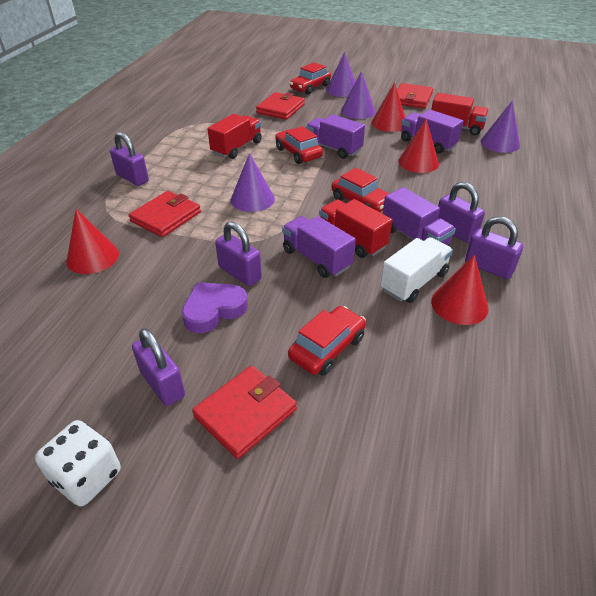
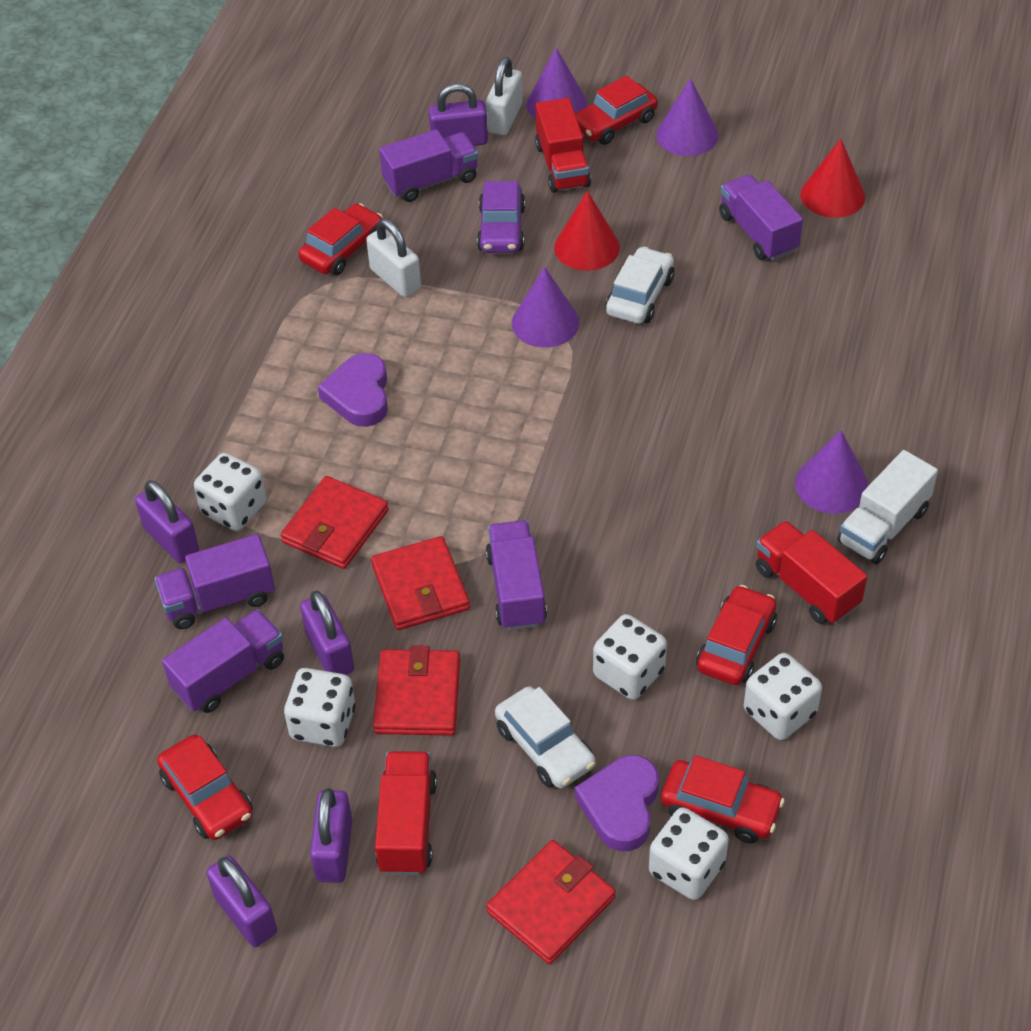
purple car: none = 0 -> [477,181,525,253] = 1
purple heart: [182,282,248,333] = 1 -> [318,353,388,427] [575,755,659,851] = 2
purple truck: [282,216,356,278] [306,114,365,159] [383,187,456,245] [401,109,463,153] = 4 -> [155,534,275,629] [162,609,284,713] [379,129,478,202] [486,520,547,630] [719,174,803,261] = 5
red car: [275,126,323,164] [288,306,366,376] [290,62,331,94] [332,168,390,212] = 4 -> [157,735,253,840] [298,203,383,276] [575,75,658,145] [661,755,785,843] [696,585,777,685] = 5
red cone: [66,209,119,274] [371,82,405,132] [398,119,439,173] [431,255,489,325] = 4 -> [554,191,620,271] [801,139,865,218] = 2
white car: none = 0 -> [495,686,595,788] [605,247,674,324] = 2
white dice: [35,420,121,507] = 1 -> [194,453,267,531] [284,668,356,747] [593,614,667,700] [649,807,729,900] [744,653,822,740] = 5
white padlock: none = 0 -> [366,219,421,297] [486,57,523,135] = 2

